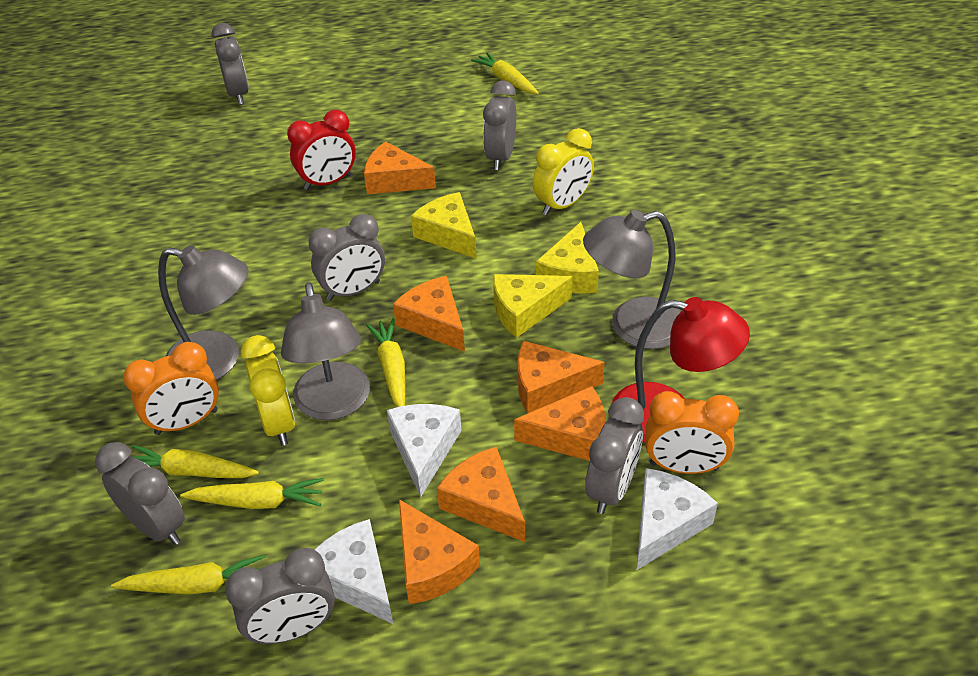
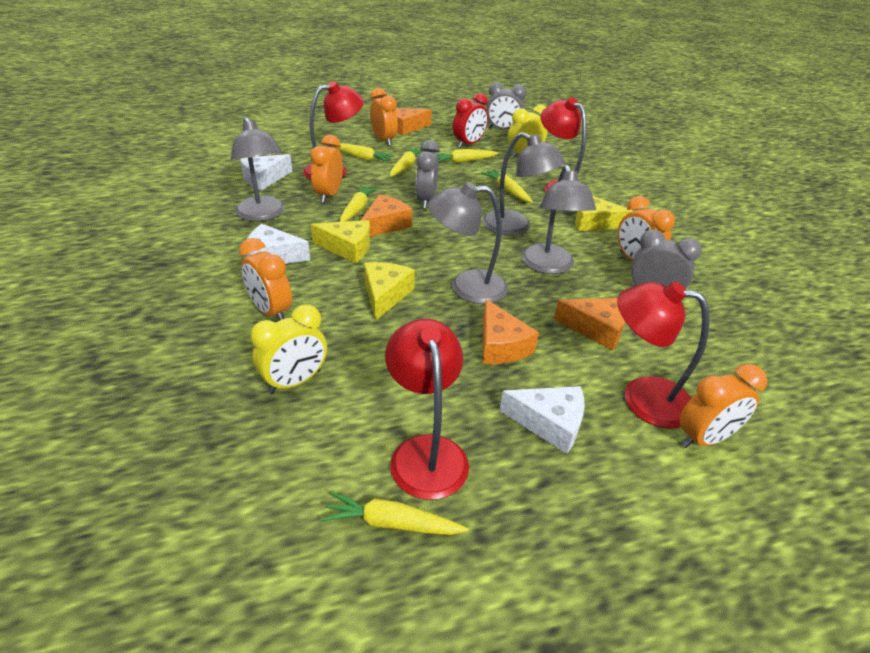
grey clock: [95,442,185,545] [211,23,249,105] [225,548,335,644] [308,214,385,301] [483,80,516,170] [585,397,644,514] = 6 -> [416,140,440,209] [486,82,526,129] [631,230,702,289] = 3
grey lamp: [158,245,248,380] [281,282,370,420] [583,210,681,349] = 3 -> [231,117,285,221] [428,182,508,304] [482,132,565,236] [521,165,596,274] = 4
orange cheese: [364,141,436,194] [393,276,465,352] [399,499,480,605] [437,447,525,542] [514,386,606,461] [518,341,605,414] = 6 -> [361,194,412,237] [395,108,432,135] [483,299,539,364] [554,298,625,351] = 4
orange clock: [123,342,219,435] [645,391,739,474] = 2 -> [239,238,292,321] [310,135,343,203] [370,88,398,146] [618,196,675,261] [679,364,767,448] = 5
red lamp: [612,297,750,443] = 1 -> [303,81,364,180] [385,319,469,500] [540,97,587,192] [617,282,710,428] = 4
yellow carrot: [111,554,266,595] [132,445,259,478] [180,478,324,509] [366,318,405,407] [471,52,539,94] = 5 -> [320,492,468,535] [335,143,395,162] [340,185,377,222] [390,147,423,177] [437,149,498,163] [481,169,533,203] = 6

